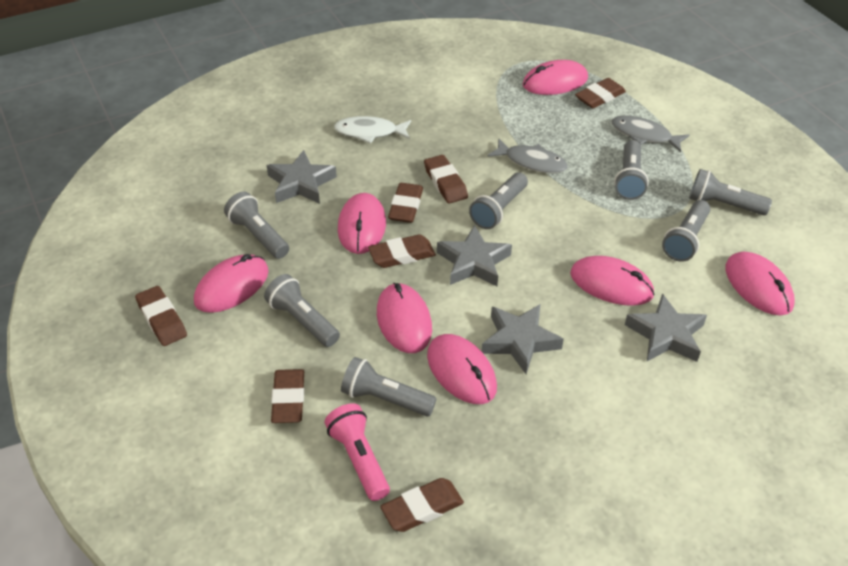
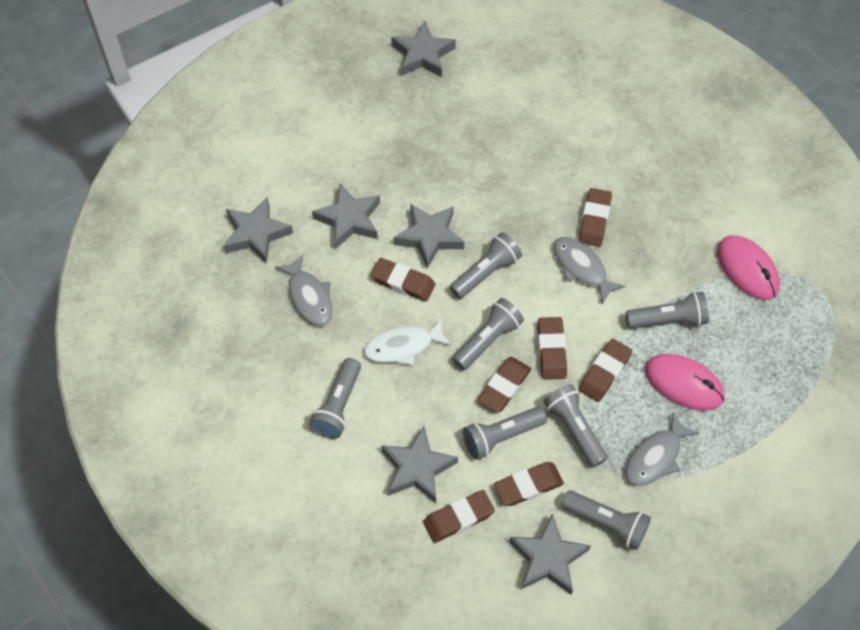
grey fish: [487,138,568,173] [612,116,690,152] = 2 -> [275,254,332,326] [554,237,625,304] [626,412,699,486] = 3
grey star: [267,150,337,204] [437,225,512,286] [482,304,564,374] [625,294,707,362] = 4 -> [223,197,293,264] [312,184,380,248] [381,426,458,503] [391,21,456,77] [394,204,464,268] [509,514,591,595] = 6
pink flashlight: [325,403,390,501] = 1 -> none = 0
pink mouse: [194,254,269,313] [338,193,386,254] [377,283,432,353] [427,334,497,404] [523,60,588,95] [570,256,655,306] [725,251,795,315] = 7 -> [645,354,725,411] [717,235,780,300] = 2

